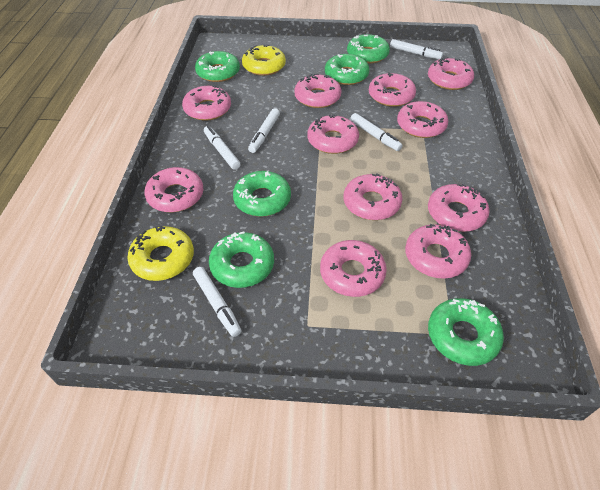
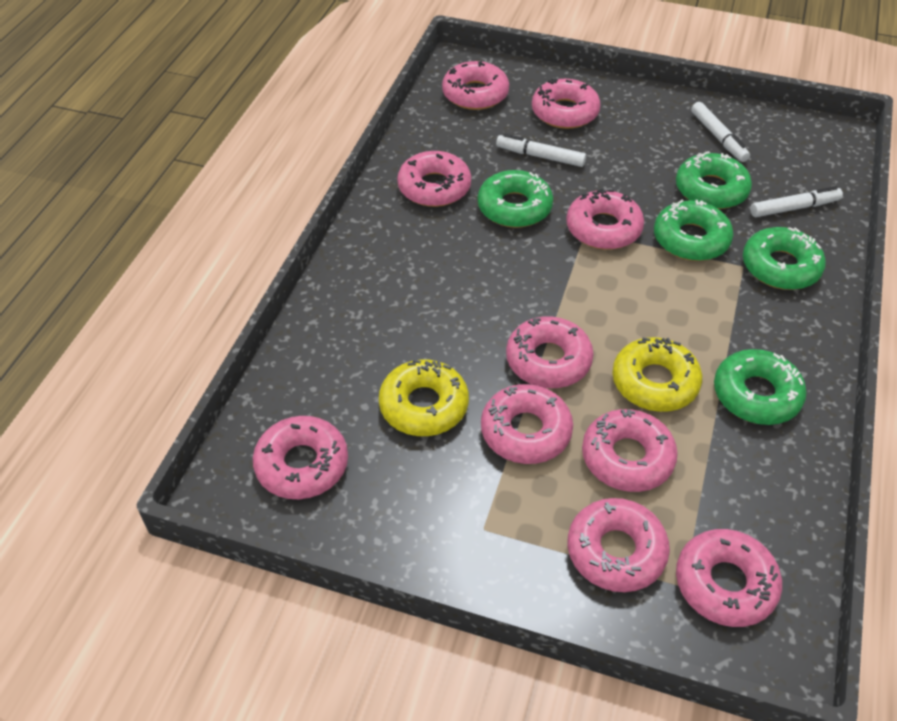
green donut: [195,51,240,82] [209,231,274,288] [233,171,291,217] [325,54,369,85] [347,34,390,64] [428,298,504,366] = 6 -> [478,170,553,228] [654,200,733,261] [676,151,752,209] [714,349,807,425] [743,227,826,290] = 5
pink donut: [145,167,203,212] [182,85,231,121] [294,73,342,108] [307,114,359,154] [320,240,387,297] [344,173,403,220] [369,73,416,107] [397,101,448,138] [405,224,471,279] [428,57,474,90] [428,183,490,232] = 11 -> [253,416,348,499] [397,151,471,207] [442,61,509,110] [481,384,573,464] [506,316,594,388] [532,79,601,129] [566,188,644,250] [568,498,670,592] [582,409,678,492] [676,529,782,627] = 10
white marker: [193,267,242,337] [204,126,240,170] [248,108,280,153] [350,113,403,151] [390,39,443,59] = 5 -> [496,134,586,167] [691,102,750,162] [750,186,843,217] = 3

